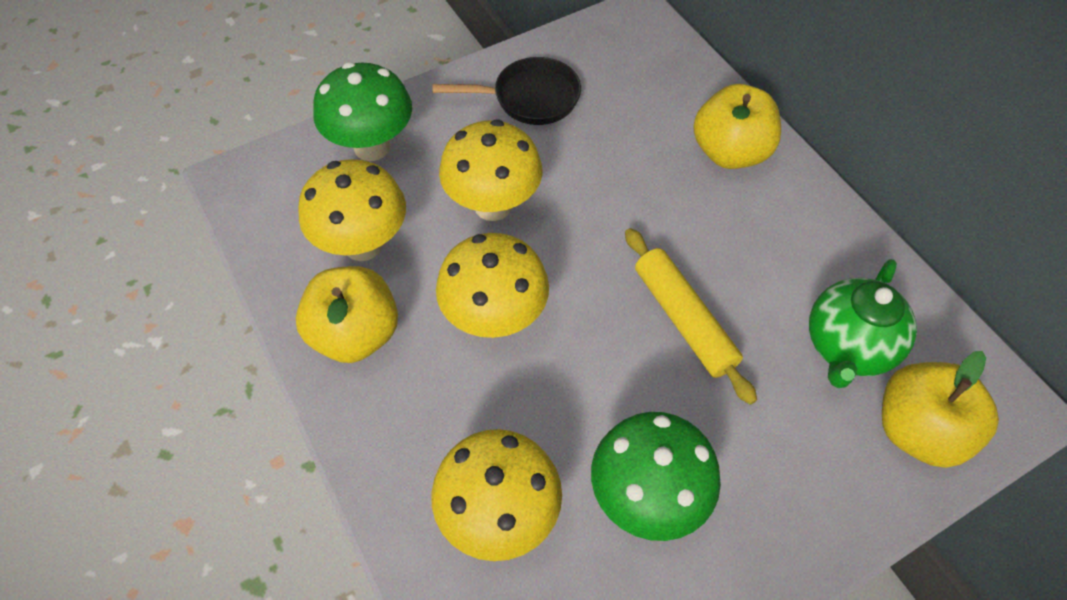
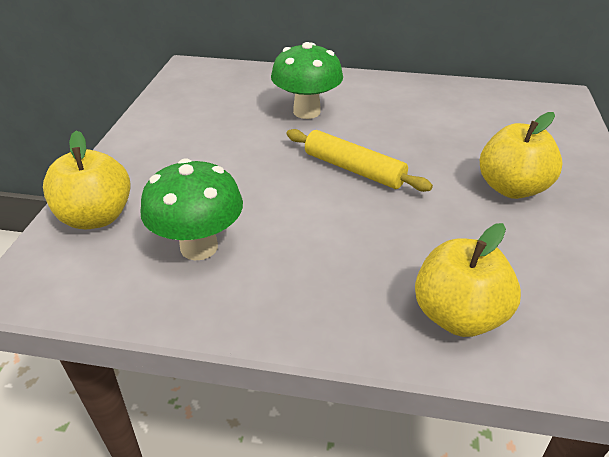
black pan: [433,57,581,125] = 1 -> none = 0
green teapot: [809,259,917,388] = 1 -> none = 0
yellow mushroom: [298,159,406,261] [431,429,562,561] [436,233,549,338] [439,119,542,221] = 4 -> none = 0

